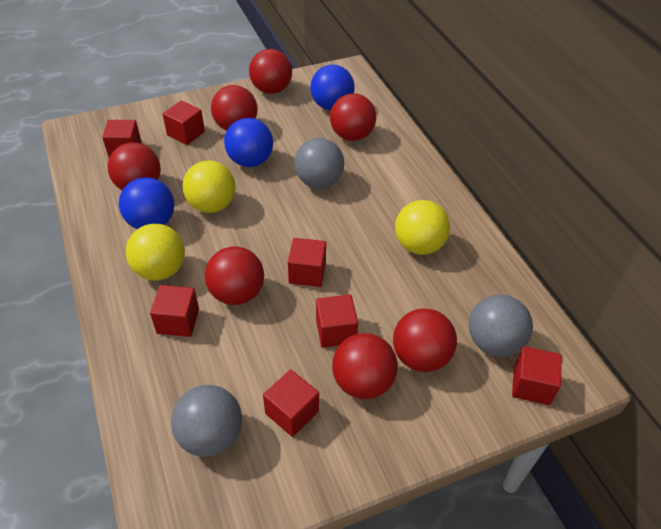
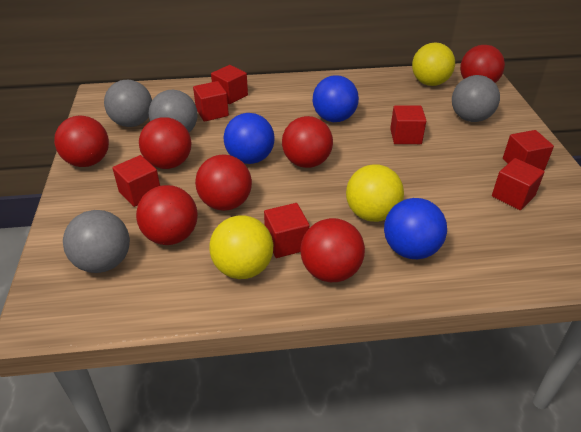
grey ball: [171,385,242,457] [294,138,344,188] [469,294,533,357] = 3 -> [63,210,130,273] [104,80,152,127] [149,90,197,132] [452,75,500,122] = 4

